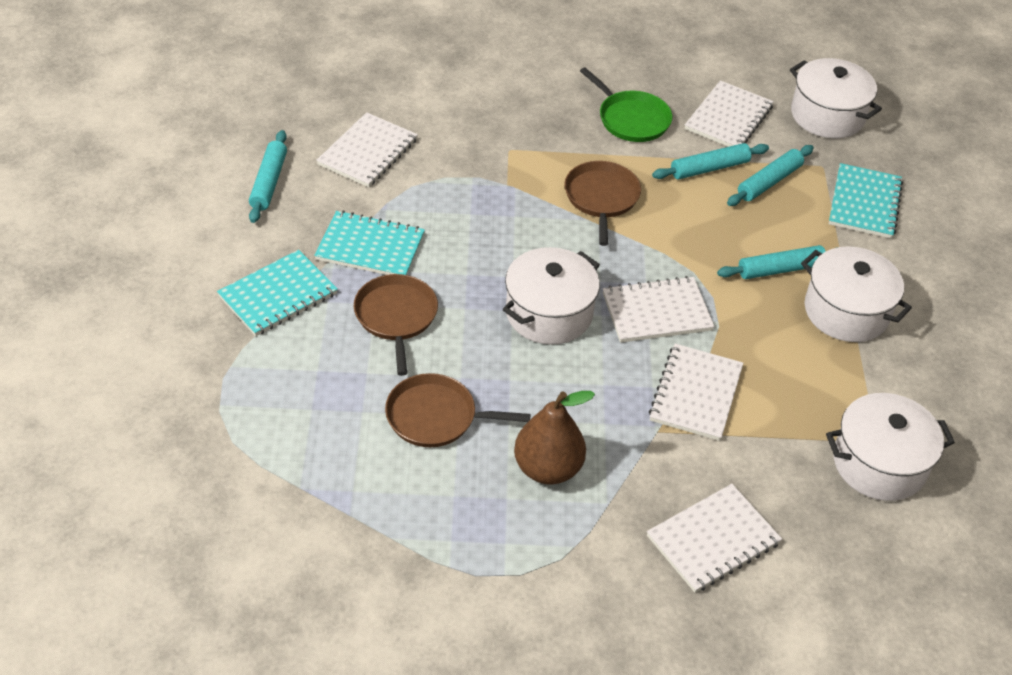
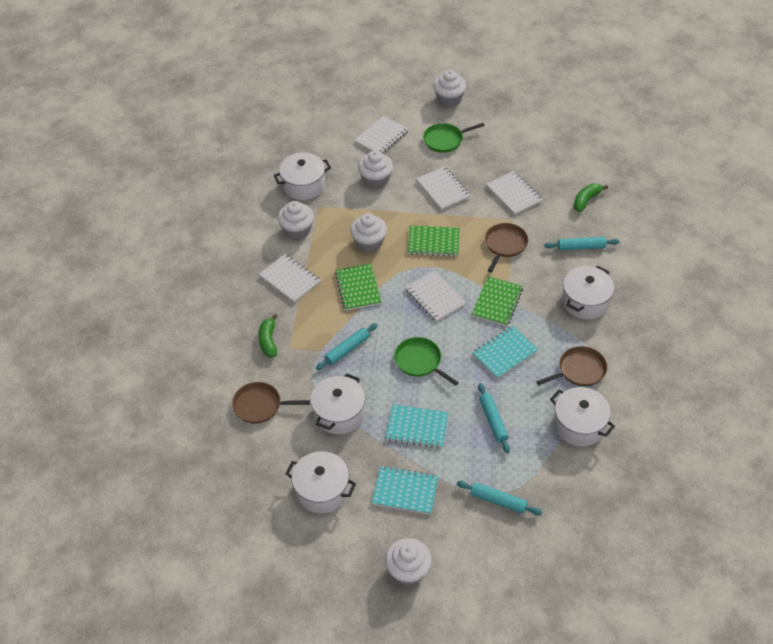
brown pear: [514,391,595,485] = 1 -> none = 0
green banana: none = 0 -> [259,314,278,357] [574,183,608,212] = 2
green notebook: none = 0 -> [335,264,382,311] [408,226,460,257] [472,276,523,326] = 3
green pan: [580,67,672,142] = 1 -> [394,337,459,386] [423,123,485,153] = 2
white cupcake: none = 0 -> [278,201,314,240] [350,213,387,252] [358,150,393,189] [385,538,432,586] [433,70,466,107] = 5
white pot: [503,247,600,345] [790,58,882,138] [801,246,912,342] [826,393,955,501] = 4 -> [274,153,331,200] [285,451,356,514] [311,373,365,434] [550,387,615,446] [562,266,614,319] = 5

